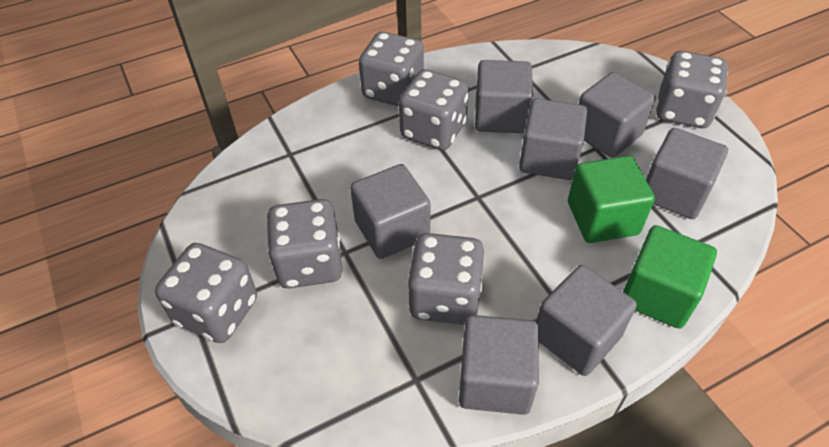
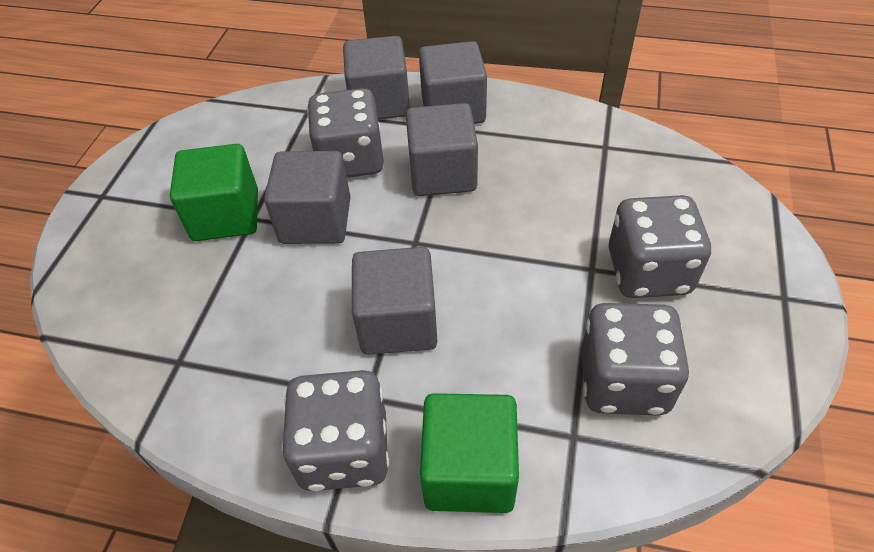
grey cube: [350,164,431,259] [459,315,539,415] [475,60,533,133] [519,98,587,180] [536,265,637,376] [578,72,656,158] [646,128,728,219] = 7 -> [264,151,351,244] [343,36,410,119] [352,247,438,355] [406,103,478,196] [419,41,487,124] = 5
grey dice: [155,243,257,343] [266,199,343,288] [359,32,424,106] [399,69,469,150] [407,233,484,325] [656,51,728,128] = 6 -> [282,370,389,491] [307,88,384,178] [581,303,690,416] [609,195,711,298] = 4

